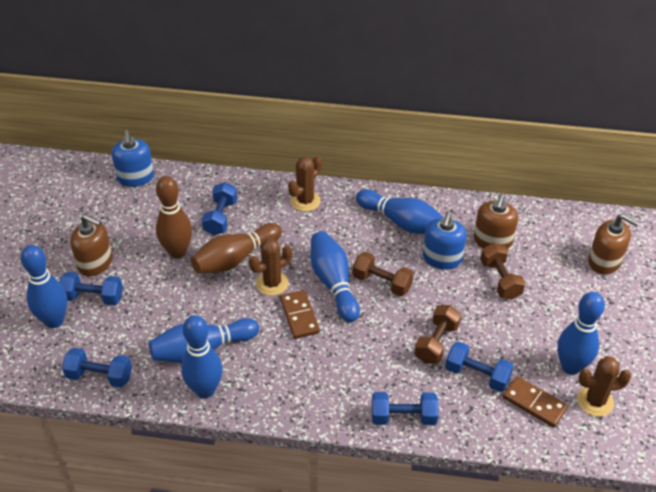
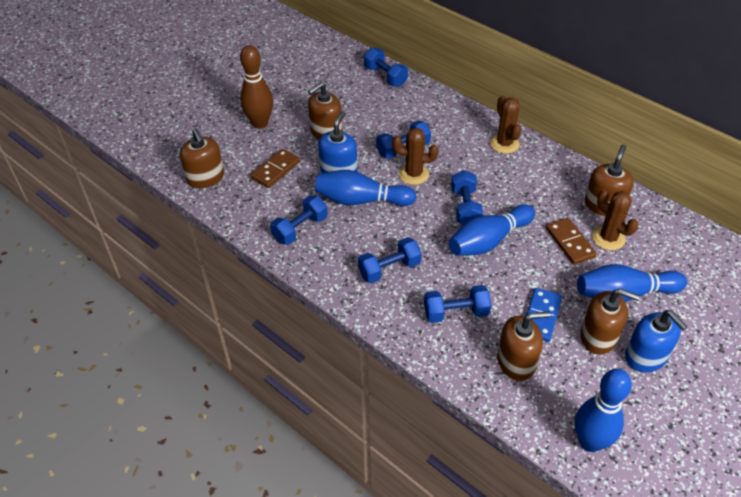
blue bowling pin: [21,245,67,328] [149,318,259,363] [181,315,223,399] [311,231,360,322] [356,189,444,234] [557,292,605,375] = 6 -> [315,170,416,206] [449,204,535,256] [575,369,632,452] [577,264,687,302] = 4
blue domino: none = 0 -> [527,288,562,342] = 1
blue dumbbell: [59,272,123,305] [62,348,132,388] [201,182,237,235] [372,392,439,425] [445,342,514,392] = 5 -> [270,195,328,245] [358,237,422,283] [364,47,408,87] [376,121,431,159] [424,285,491,323] [451,170,483,224] = 6
brown bowling pin: [156,176,192,258] [191,223,282,273] = 2 -> [240,45,273,129] = 1
brown dumbbell: [352,252,414,296] [414,305,461,364] [480,243,525,300] = 3 -> none = 0
brown soap dispenser: [70,214,113,276] [474,194,518,249] [588,214,640,274] = 3 -> [180,129,224,188] [308,82,343,140] [497,311,551,381] [580,289,640,355] [585,144,634,216] = 5

